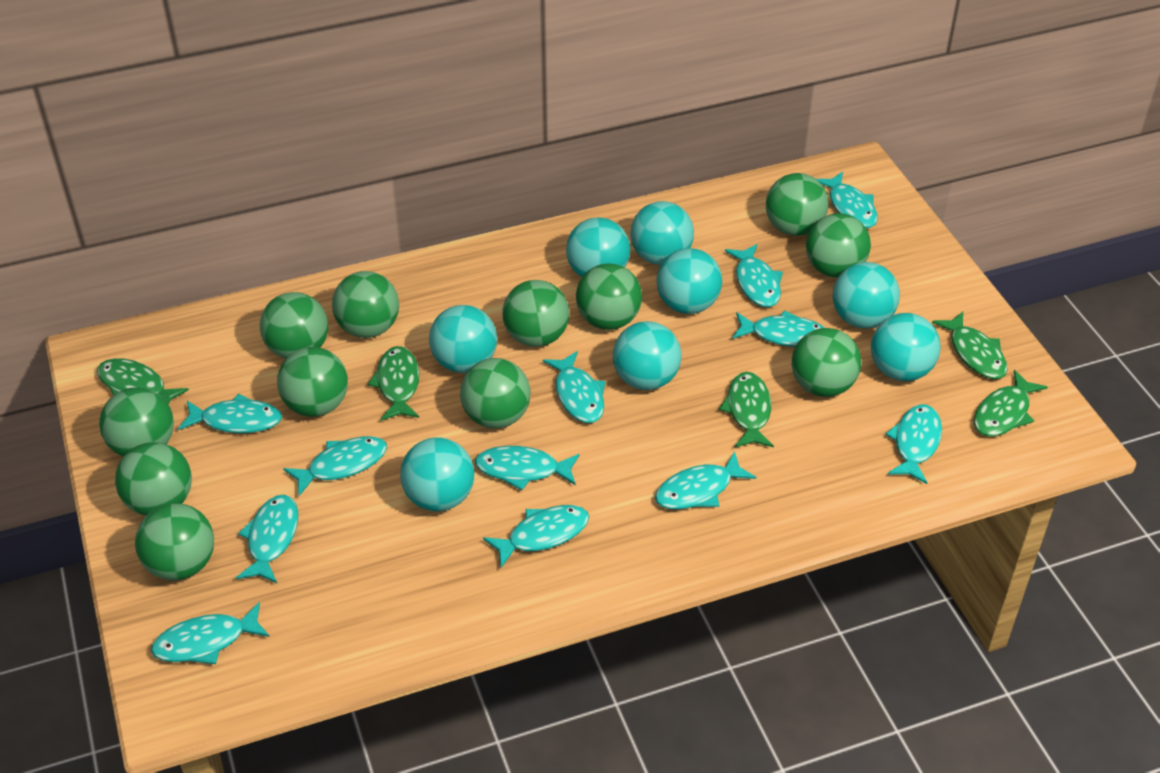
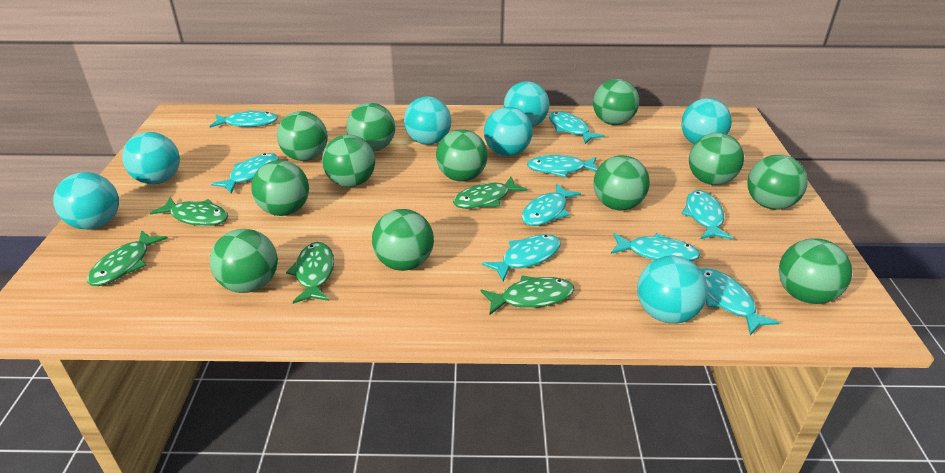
turquoise ball: [400,437,474,511] [429,305,497,373] [566,218,630,277] [613,321,681,390] [630,201,694,265] [656,248,722,314] [833,262,900,328] [871,313,941,381] = 8 -> [53,172,119,229] [122,132,180,184] [404,96,451,145] [484,107,533,156] [504,81,549,127] [637,256,708,323] [681,98,732,144] = 7
turquoise fish: [151,602,269,664] [178,394,282,433] [236,495,298,583] [283,436,387,496] [475,446,580,490] [483,505,589,568] [543,351,605,423] [655,451,756,509] [725,244,783,307] [732,310,825,347] [816,172,878,228] [886,404,942,484] = 12 -> [209,110,278,128] [211,153,279,193] [482,234,560,281] [522,183,581,226] [527,155,598,178] [549,111,604,144] [611,233,700,262] [682,190,733,240] [700,268,780,335] = 9

